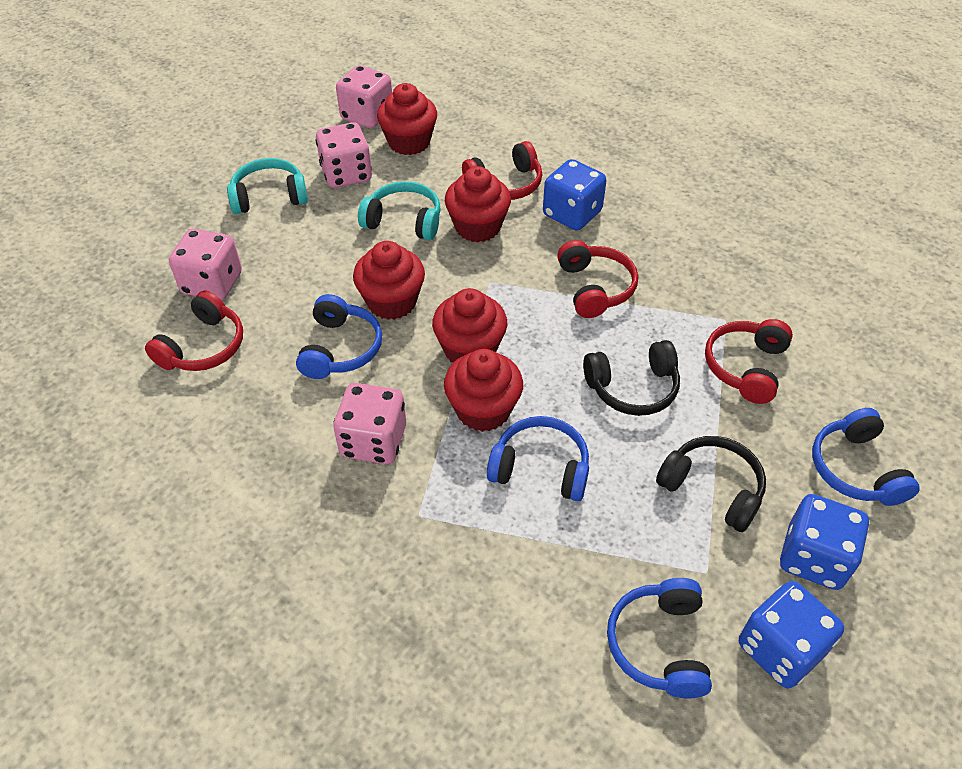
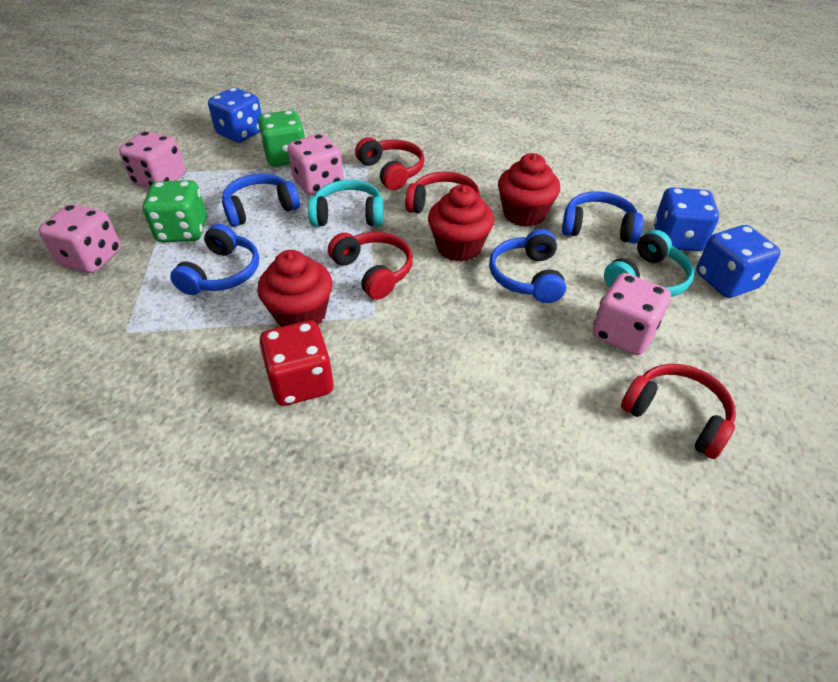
black headphones: [583,340,680,416] [656,436,766,532] = 2 -> none = 0
green dice: none = 0 -> [143,180,207,242] [258,110,305,167] = 2
red cupcake: [353,241,425,320] [377,83,437,155] [432,288,507,362] [444,349,523,432] [445,166,511,242] = 5 -> [257,250,332,327] [428,185,494,262] [498,153,560,227] = 3
red dice: none = 0 -> [259,320,334,406] = 1

